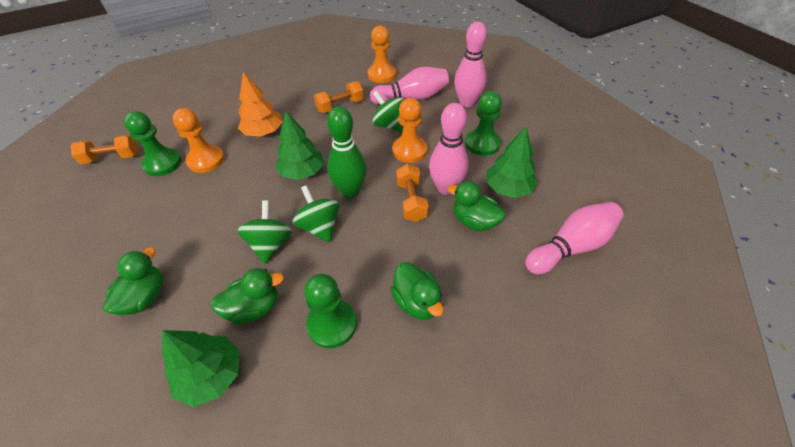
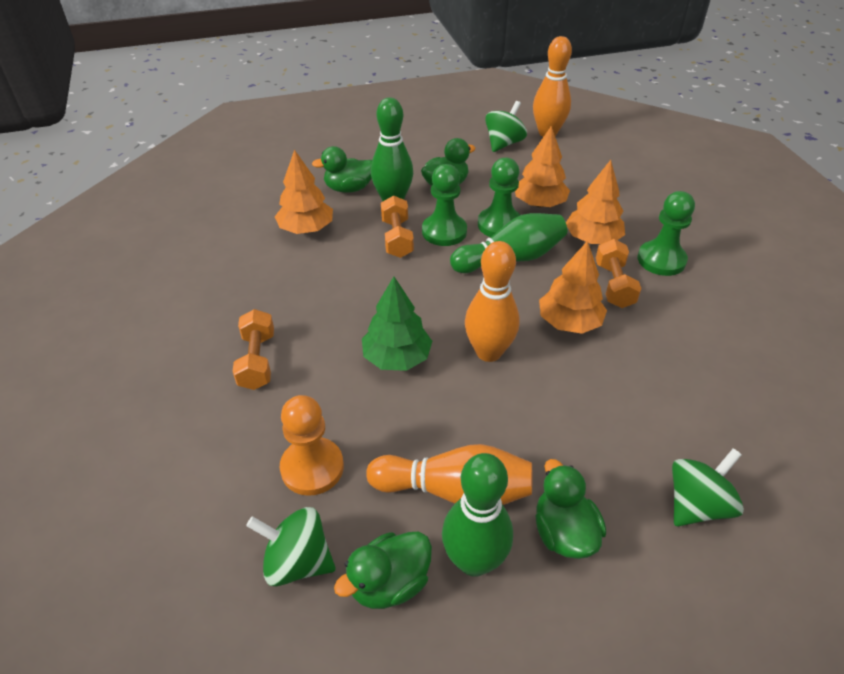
green bowling pin: [327,106,367,198] = 1 -> [371,98,413,201] [442,453,513,577] [450,213,567,273] = 3
green tree: [162,330,240,407] [275,111,324,180] [486,127,538,198] = 3 -> [362,277,432,371] = 1
orange bowling pin: none = 0 -> [366,444,532,505] [465,241,520,362] [533,36,572,137] = 3
orange pawn: [172,108,225,173] [367,25,397,83] [392,98,428,163] = 3 -> [280,395,344,496] = 1
orange tree: [238,72,283,137] = 1 -> [275,150,333,234] [515,126,570,207] [539,241,607,334] [566,160,625,244] = 4
pink bowling pin: [370,67,449,104] [429,103,469,195] [454,22,487,107] [525,202,624,274] = 4 -> none = 0

